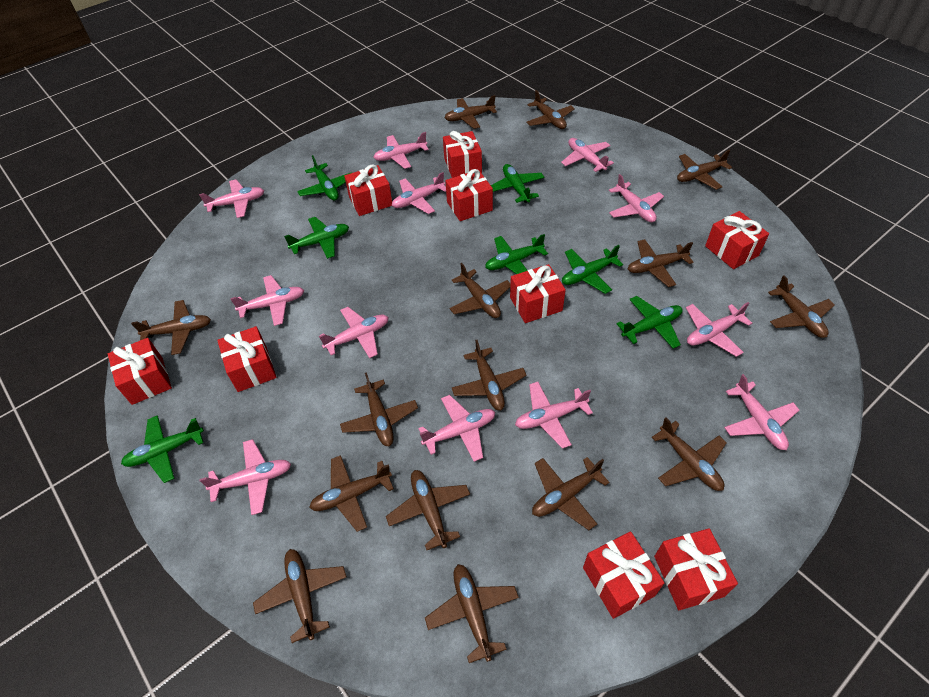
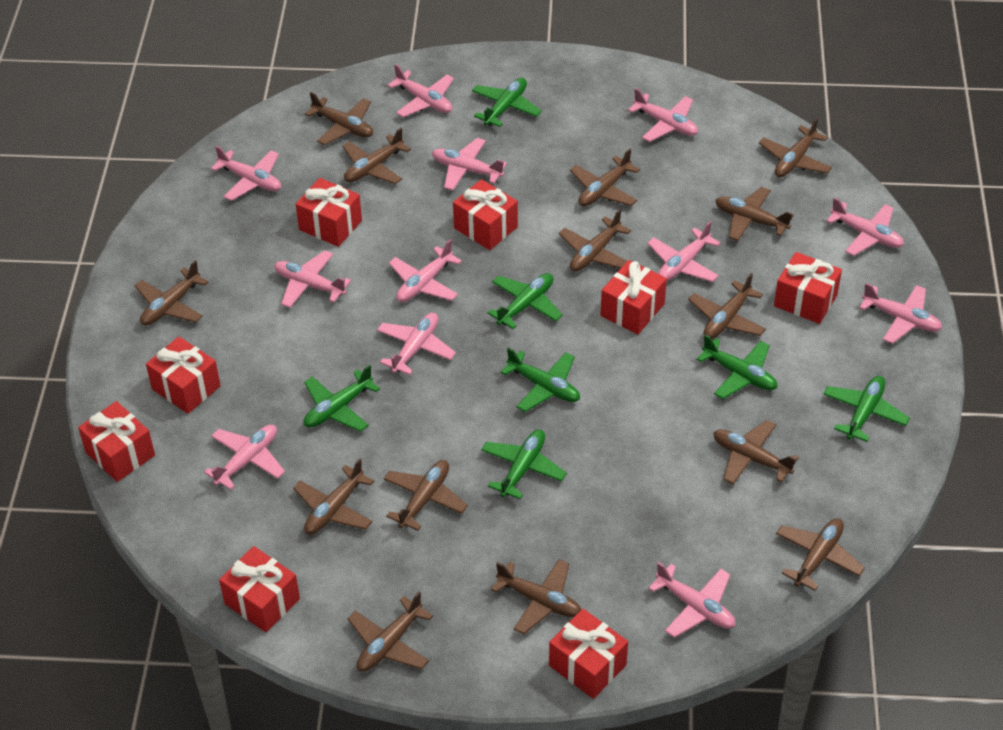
brown plane: [131,300,211,355] [253,549,347,643] [309,455,394,532] [340,372,418,446] [386,470,470,550] [425,564,519,663] [444,95,497,129] [449,263,510,318] [452,340,527,410] [526,90,575,129] [532,457,610,530] [628,239,694,287] [652,417,726,491] [677,150,732,190] [768,275,835,338] = 15 -> [135,260,208,326] [293,458,374,535] [305,92,373,145] [342,128,411,184] [347,592,433,672] [383,460,468,531] [491,559,581,634] [559,209,631,272] [570,149,640,206] [688,273,766,339] [713,420,799,484] [715,187,794,241] [759,118,832,177] [776,518,865,591] = 14
red gift: [108,338,172,405] [217,326,276,392] [344,164,392,216] [443,131,482,178] [445,169,493,221] [510,264,566,323] [583,532,664,619] [654,528,738,610] [705,211,769,269] = 9 -> [78,401,155,482] [146,337,221,414] [219,546,300,632] [296,178,362,247] [453,179,518,250] [549,609,628,699] [601,260,667,334] [774,252,842,324] = 8

